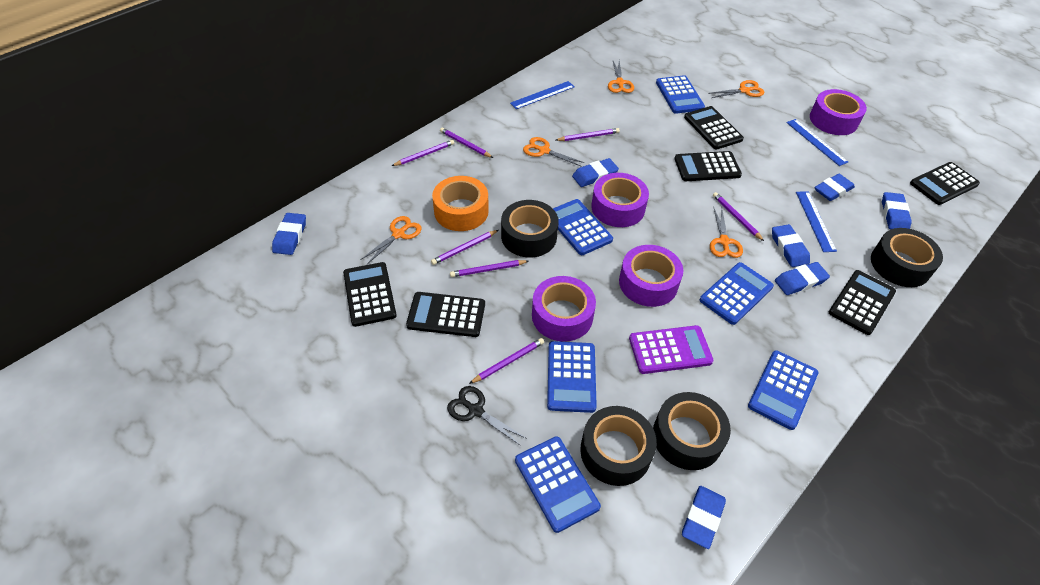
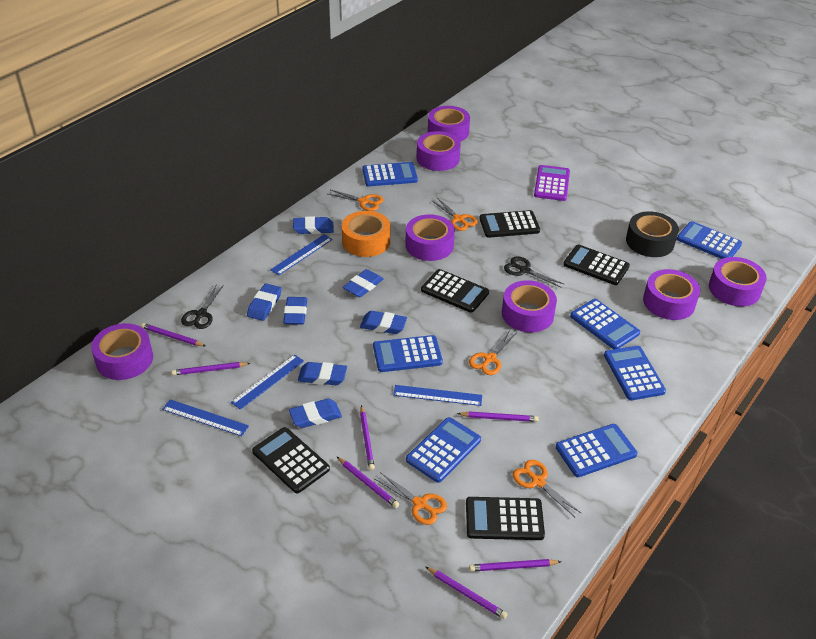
black calculator: [343,262,397,327] [406,292,485,337] [674,151,742,181] [684,106,744,149] [829,270,896,335] [910,162,980,205] = 6 -> [252,427,330,493] [421,269,489,313] [466,497,545,540] [479,210,540,238] [563,245,630,285] = 5
black scissors: [447,386,527,446] = 1 -> [181,284,224,329] [504,256,565,288] = 2
black tape: [501,200,559,257] [580,406,657,486] [653,392,731,470] [871,228,943,287] = 4 -> [626,211,679,257] = 1
blue calculator: [515,436,601,533] [547,341,597,413] [553,199,613,255] [656,75,705,114] [700,262,774,325] [748,350,818,430] = 6 -> [362,162,418,186] [373,335,443,372] [406,417,481,483] [556,424,637,477] [570,299,640,349] [604,346,666,400] [677,221,742,259] = 7
blue ruler: [510,81,575,109] [787,119,848,166] [796,191,837,252] = 3 -> [162,399,249,436] [231,354,304,410] [270,234,333,275] [393,385,482,406] = 4
purple tape: [532,276,596,342] [591,173,649,227] [619,245,683,307] [810,89,867,135] = 4 -> [91,323,153,380] [405,214,455,261] [417,131,461,171] [428,106,470,142] [502,280,557,332] [643,269,700,320] [709,257,767,306] = 7

